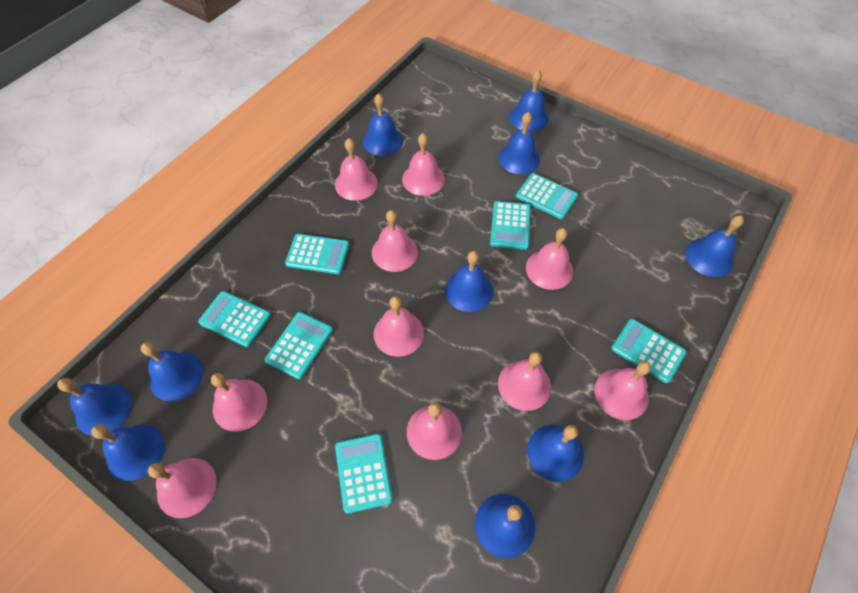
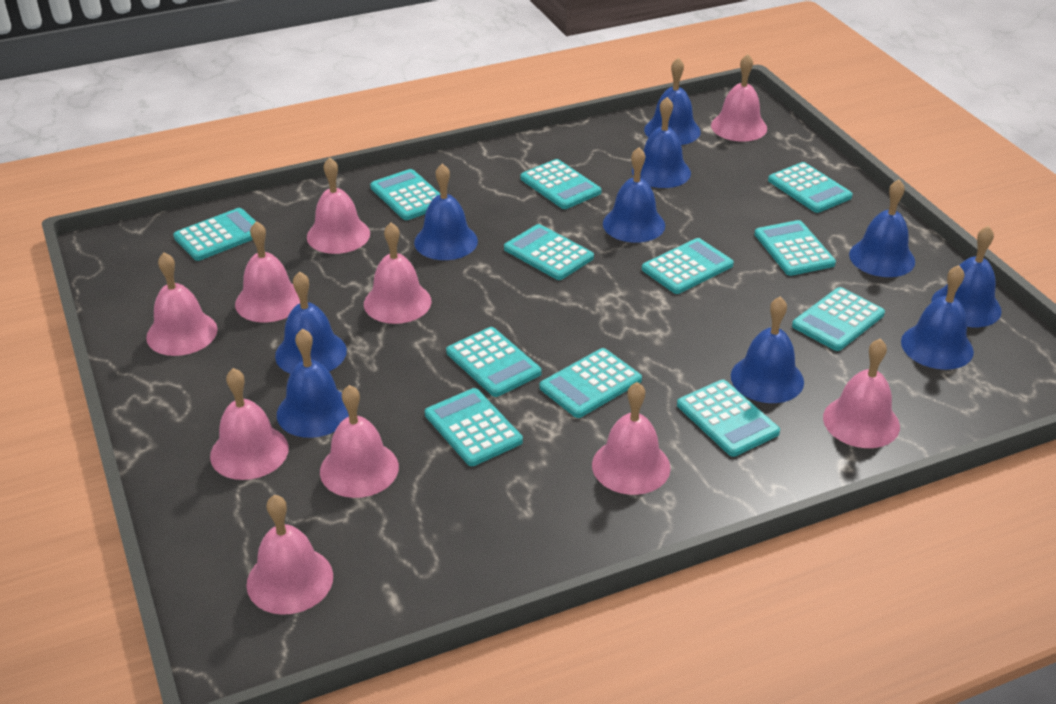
turquoise calculator: [198,291,271,347] [265,312,333,379] [285,234,349,274] [335,434,393,514] [490,201,531,250] [516,173,578,219] [611,319,687,383] = 7 -> [173,208,256,261] [370,169,440,220] [425,388,523,466] [446,327,541,397] [504,224,594,280] [521,159,602,209] [540,348,642,418] [642,238,734,294] [677,380,780,457] [754,220,836,276] [768,162,853,213] [792,287,885,351] = 12

